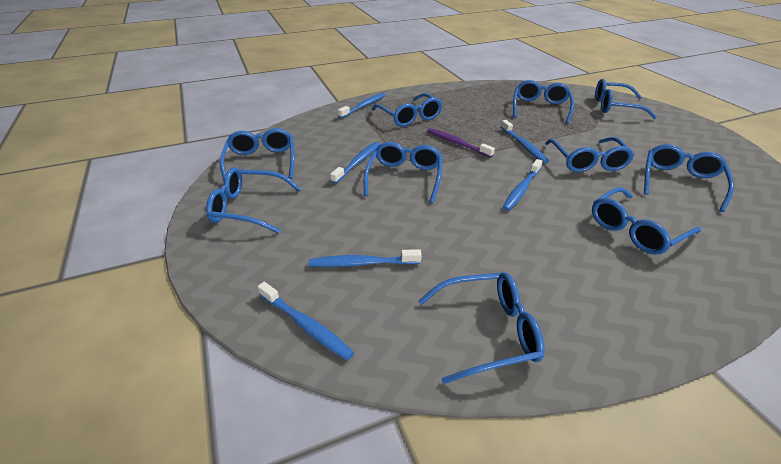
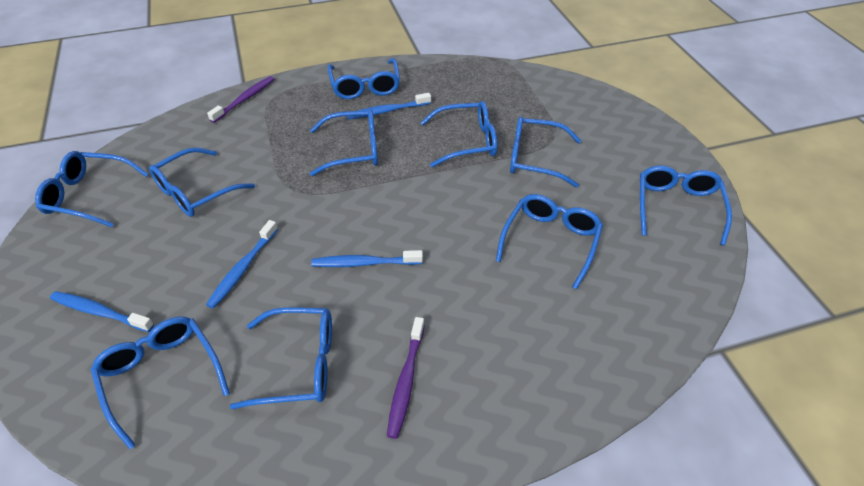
blue toothbrush: [257,282,354,360] [309,249,422,267] [330,142,380,184] [338,93,386,118] [501,120,549,163] [502,159,543,211] = 6 -> [50,291,154,332] [206,220,278,309] [311,250,423,267] [347,93,431,120] = 4
purple toothbrush: [427,128,495,158] = 1 -> [207,76,274,123] [387,317,425,439] = 2

